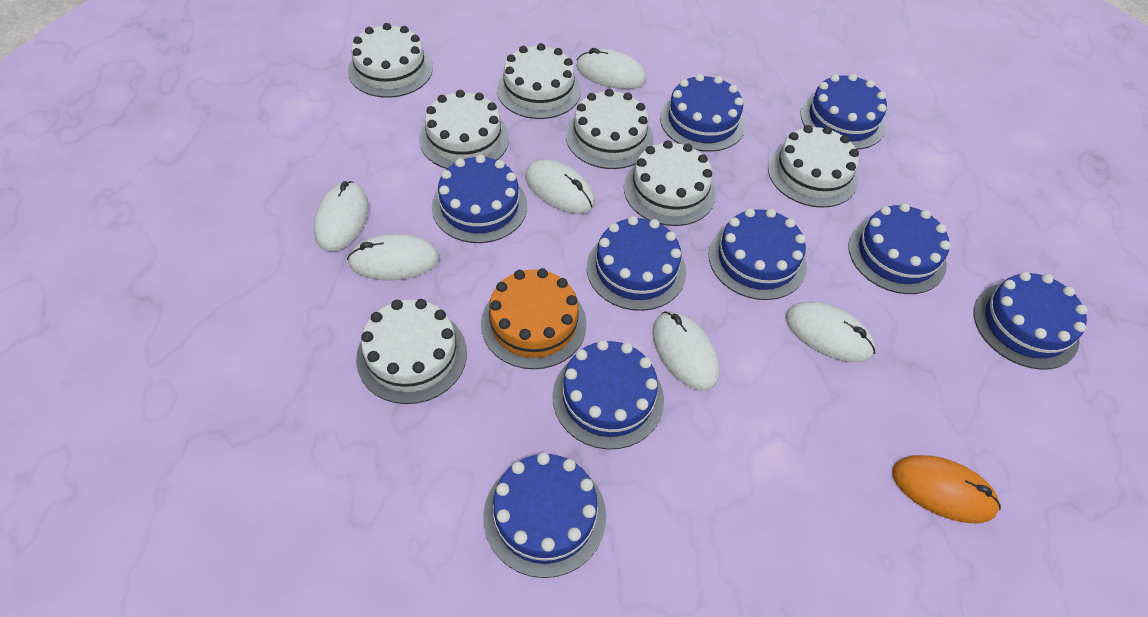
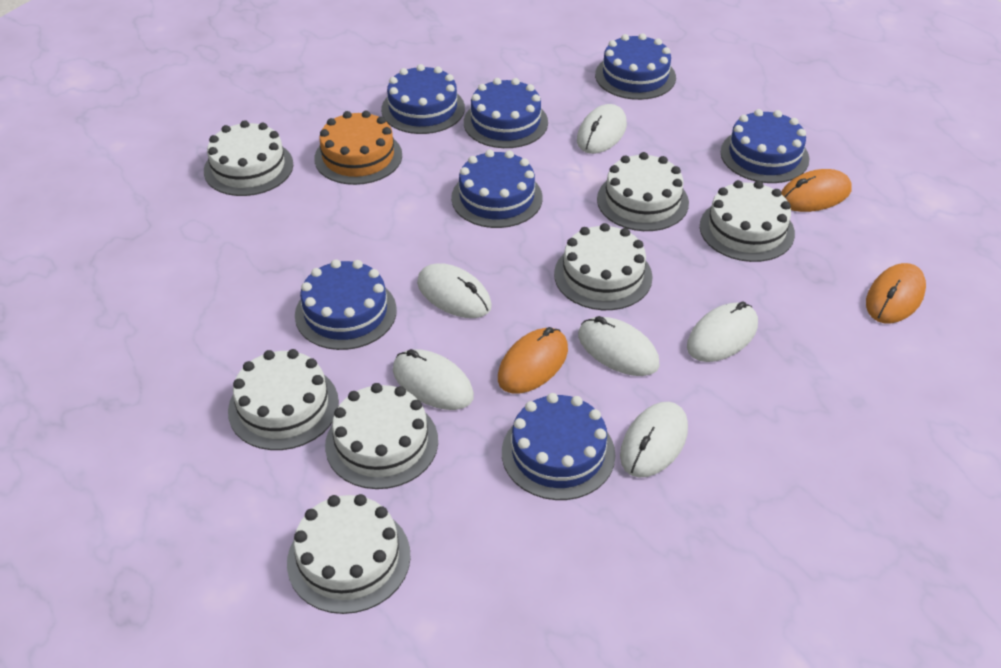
blue cake: [432,154,527,243] [483,452,606,578] [552,340,664,449] [587,216,686,311] [660,74,746,152] [708,208,807,300] [800,73,887,150] [848,203,950,294] [973,271,1087,370] = 9 -> [295,259,397,350] [381,64,465,134] [451,150,542,228] [464,78,548,148] [502,393,615,500] [595,33,676,100] [721,109,809,183] = 7
orange mouse: [892,455,1001,523] = 1 -> [498,327,568,394] [781,169,852,212] [866,263,926,323] = 3

